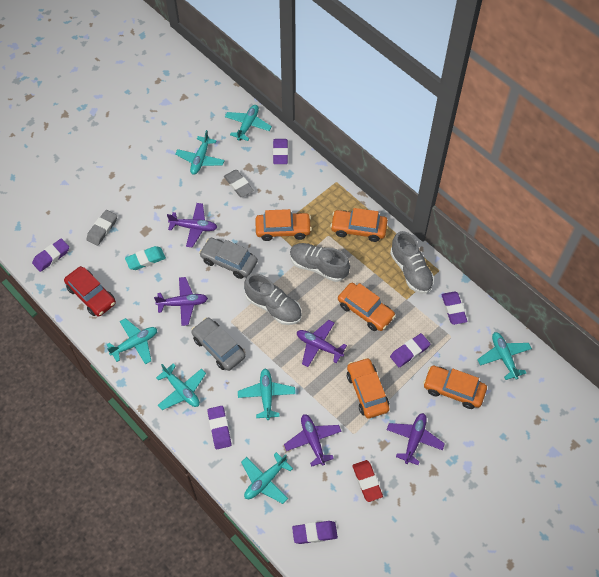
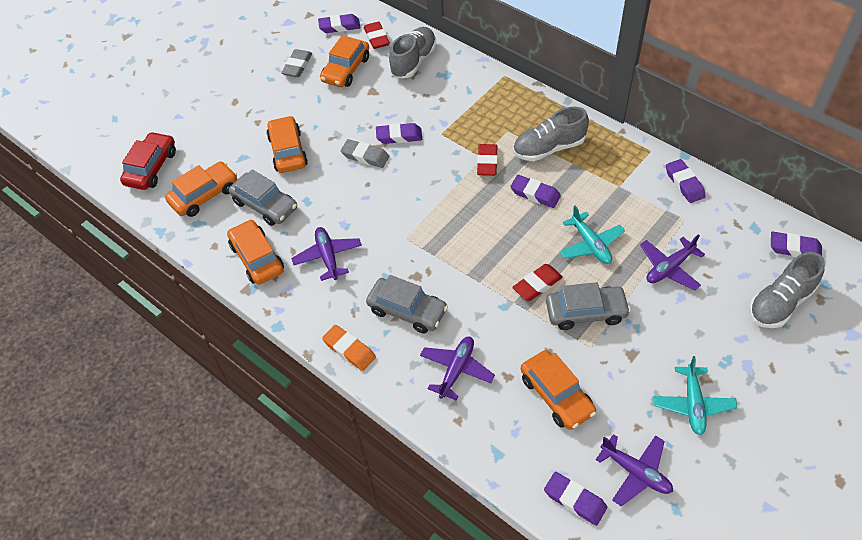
grey car: [191,317,245,371] [199,238,258,279] = 2 -> [229,169,297,226] [366,275,448,333] [546,282,631,330] = 3
orange eraser: none = 0 -> [322,325,376,371] = 1
purple plane: [154,277,208,326] [167,203,217,248] [284,414,342,467] [297,320,347,367] [387,413,445,465] = 5 -> [291,227,362,281] [420,337,495,400] [596,434,673,507] [640,234,705,291] = 4
red eraser: [352,460,383,502] = 1 -> [364,22,390,49] [477,144,498,176] [512,264,563,301] = 3
turquoise eraser: [125,246,166,270] = 1 -> none = 0
turquoise plane: [106,318,157,365] [156,363,206,410] [175,130,225,175] [225,105,272,141] [238,369,295,420] [241,452,293,504] [477,332,532,380] = 7 -> [560,206,625,264] [653,356,737,435] = 2

